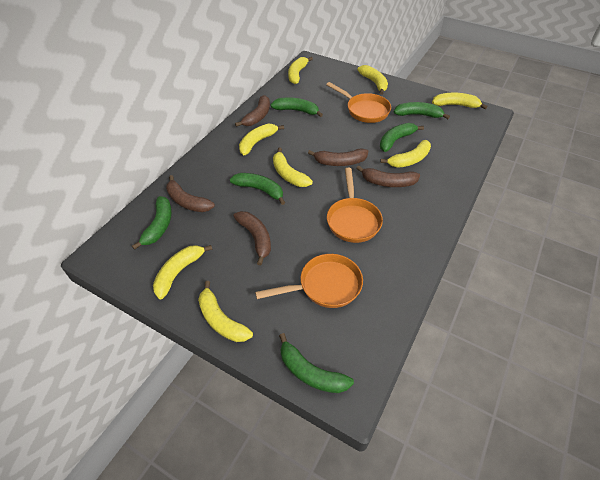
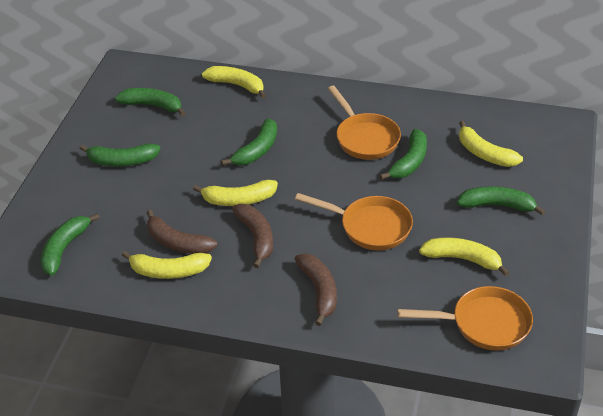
brown banana: [166,175,215,212] [233,211,271,265] [235,95,270,127] [308,149,368,166] [356,165,420,187] = 5 -> [146,209,217,254] [232,204,273,268] [295,254,337,326] = 3
yellow banana: [153,245,213,299] [198,281,253,342] [239,124,284,155] [273,148,313,187] [288,57,313,84] [357,65,388,95] [380,140,431,168] [432,93,488,109] = 8 -> [122,251,212,279] [193,180,278,206] [202,66,266,98] [419,237,509,276] [459,121,523,167] = 5

